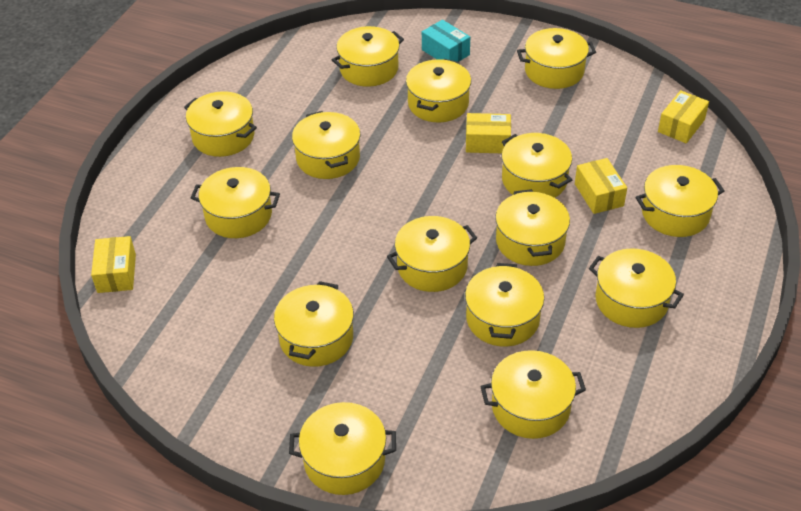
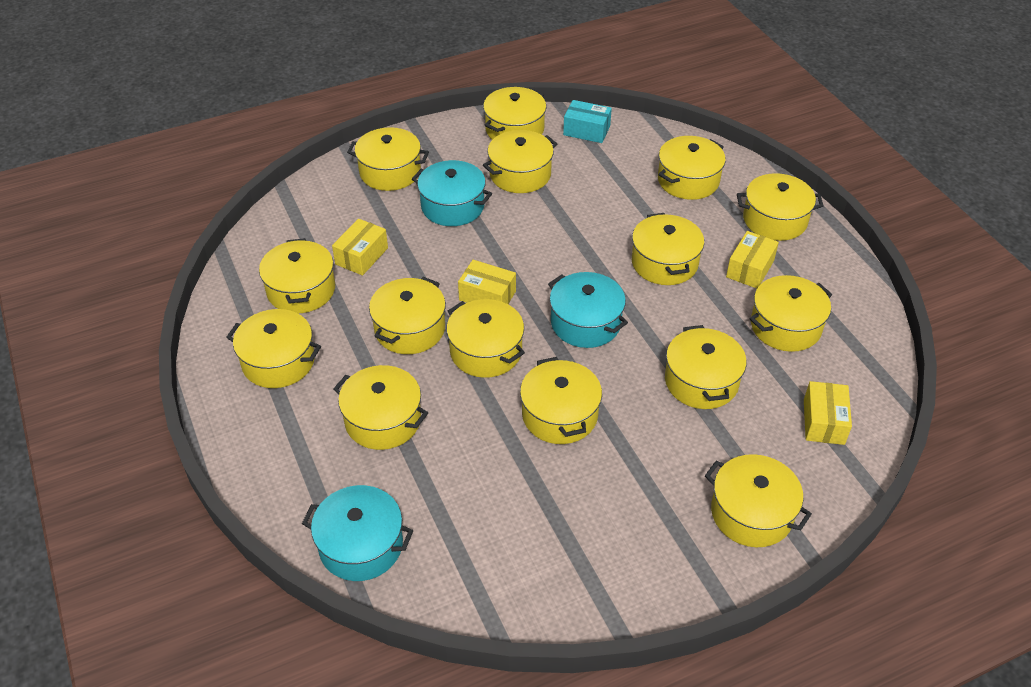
turquoise pot: none = 0 -> [302,485,413,581] [412,160,492,226] [548,272,628,348] = 3

